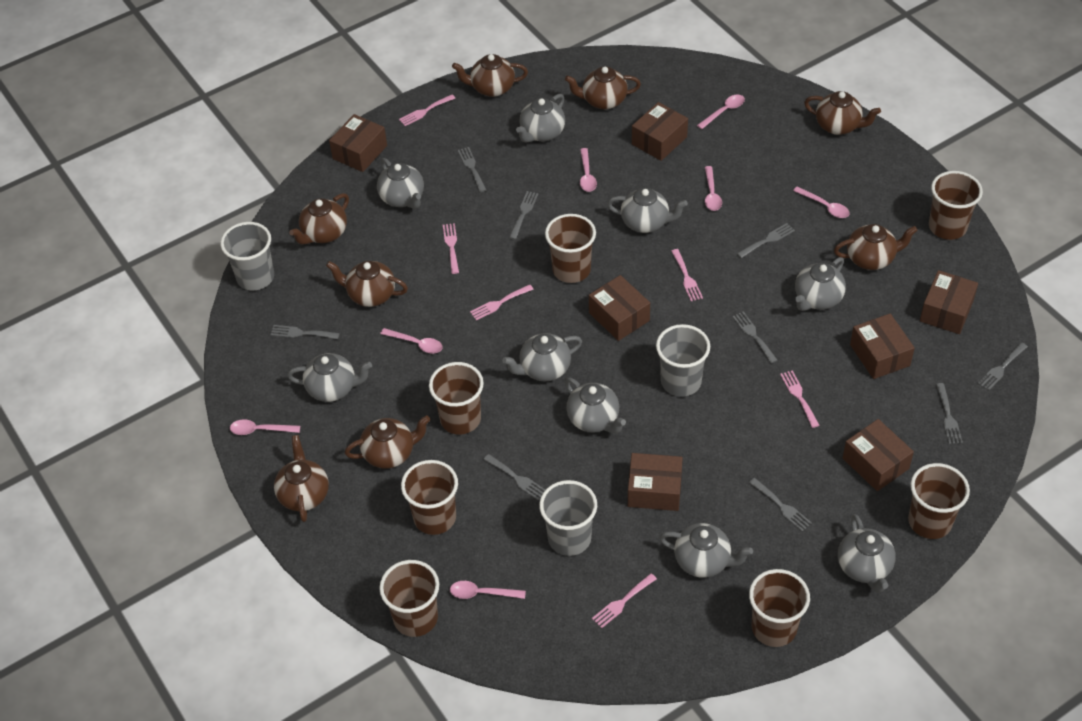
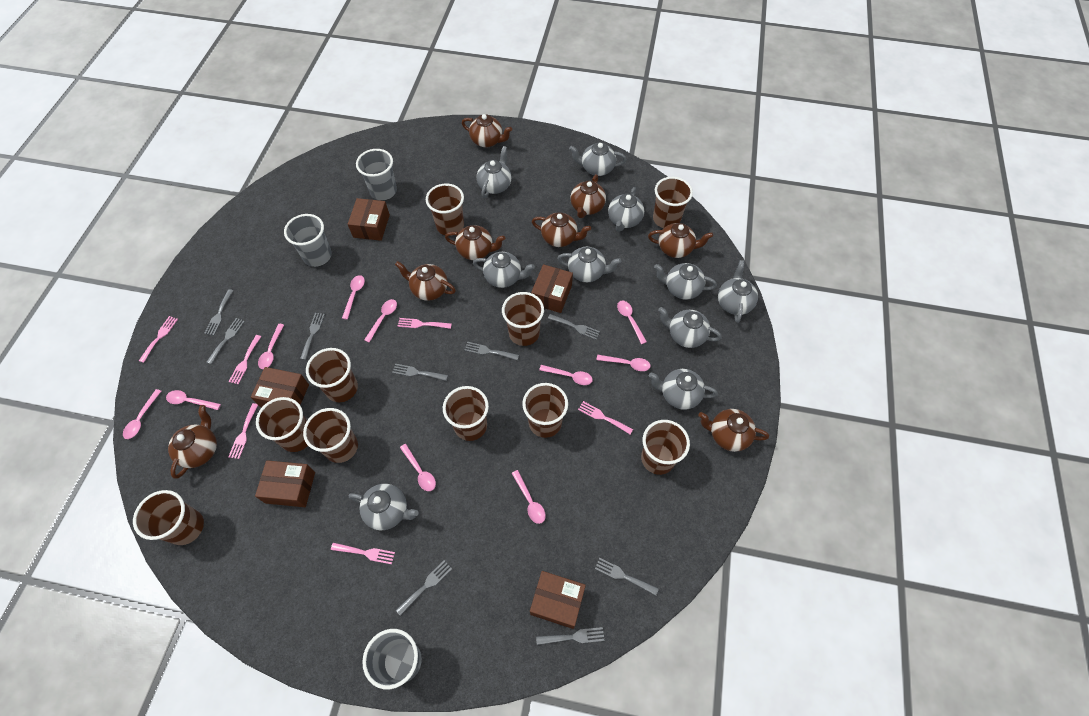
brown box: [329,114,387,172] [589,275,650,341] [628,453,683,511] [632,102,688,161] [843,419,914,491] [850,314,915,379] [920,270,978,334] = 7 -> [251,367,309,407] [255,460,315,507] [348,198,390,241] [530,571,586,629] [531,264,573,313] = 5
brown cup: [379,560,439,637] [401,460,458,535] [429,362,484,435] [545,214,596,283] [749,569,810,647] [908,463,970,539] [929,171,983,240] = 7 -> [133,490,204,545] [256,397,308,452] [303,408,358,463] [306,348,358,402] [426,184,464,236] [443,386,489,441] [502,292,544,346] [522,383,568,438] [641,420,690,475] [653,177,693,228] = 10
grey teapot: [287,353,372,402] [377,158,424,209] [502,333,582,381] [516,94,565,142] [564,378,626,433] [607,188,688,233] [659,523,753,578] [795,257,846,311] [838,514,896,593] = 9 -> [349,484,419,530] [473,252,535,288] [477,146,512,198] [557,247,621,282] [569,142,627,176] [608,187,644,232] [649,369,718,410] [654,263,717,300] [658,307,722,348] [718,260,758,323] = 10
pink spoon: [230,419,300,435] [380,328,443,354] [450,581,526,599] [580,148,597,192] [697,94,745,129] [705,166,722,211] [793,186,850,218] = 7 -> [123,389,161,439] [166,390,221,410] [258,324,284,369] [342,275,365,320] [364,299,397,342] [400,444,436,491] [512,470,546,524] [539,365,593,385] [596,355,651,371] [617,301,647,344] = 10

